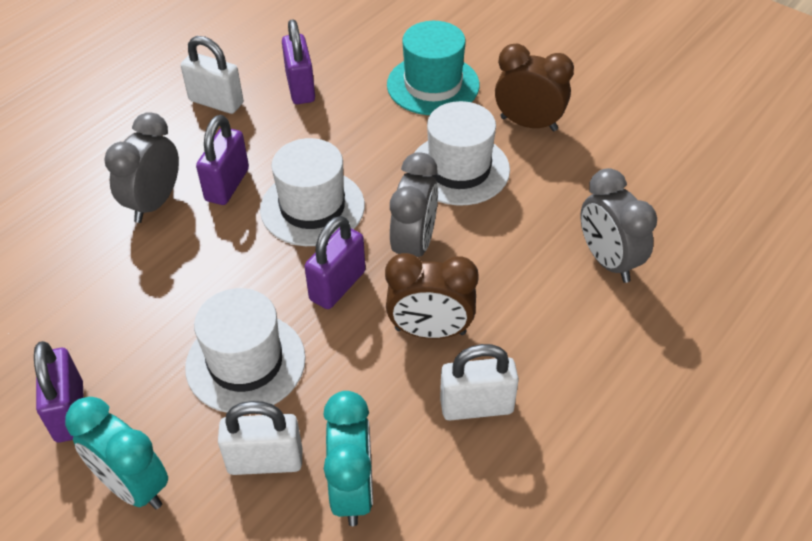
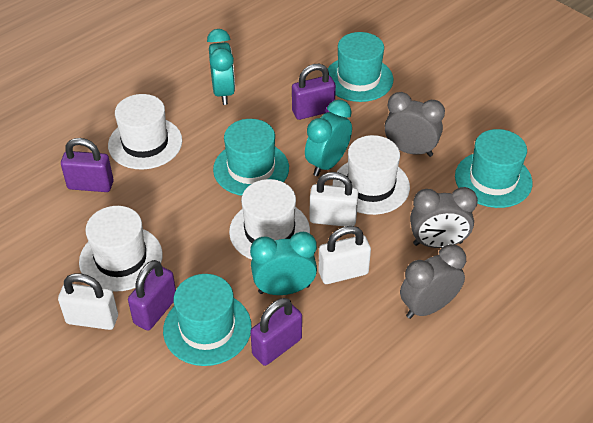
brown clock: [385,253,479,339] [495,44,574,131] = 2 -> none = 0
turquoise clock: [65,397,168,509] [323,391,373,526] = 2 -> [207,29,235,105] [250,232,317,295] [305,99,352,176] = 3
turquoise hat: [387,21,480,115] = 1 -> [163,274,252,366] [213,119,289,196] [327,32,393,102] [455,129,533,208] = 4
white hat: [185,288,306,413] [260,138,365,246] [414,101,510,205] = 3 -> [79,206,163,292] [108,94,182,169] [229,179,310,259] [333,135,410,215] = 4

